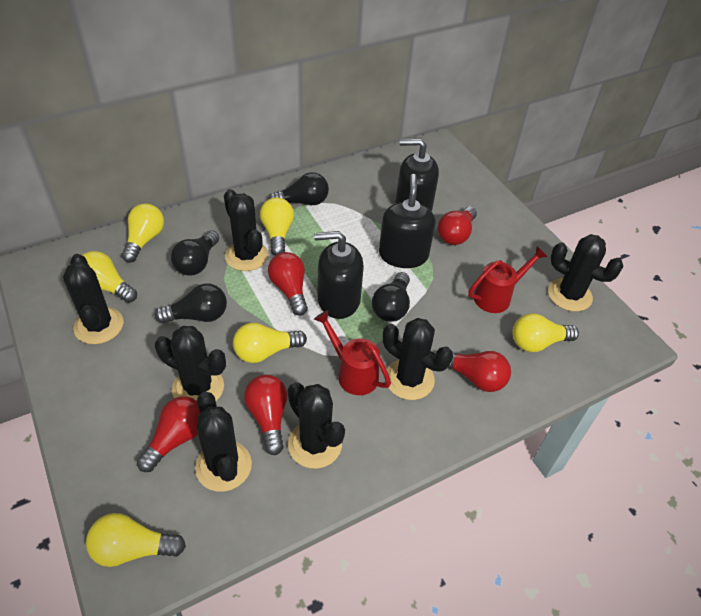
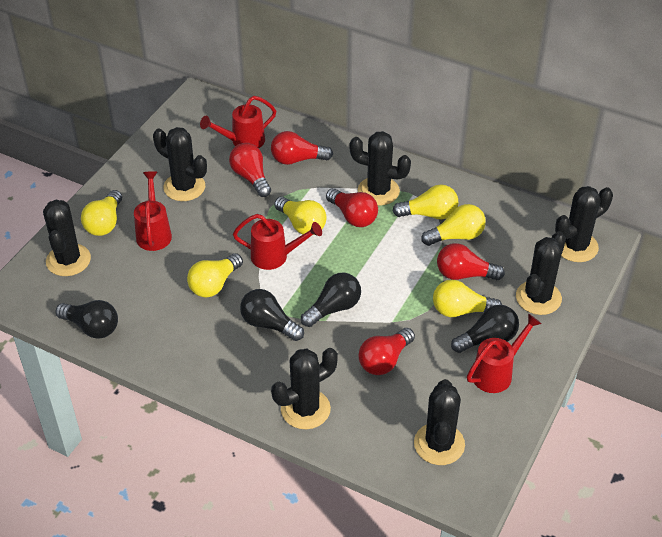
black soap dispenser: [314,231,364,319] [379,174,436,268] [395,139,439,211] = 3 -> none = 0
red watering can: [314,310,391,395] [469,246,547,313] = 2 -> [134,171,172,251] [200,96,276,148] [233,214,322,270] [467,314,542,393] = 4

